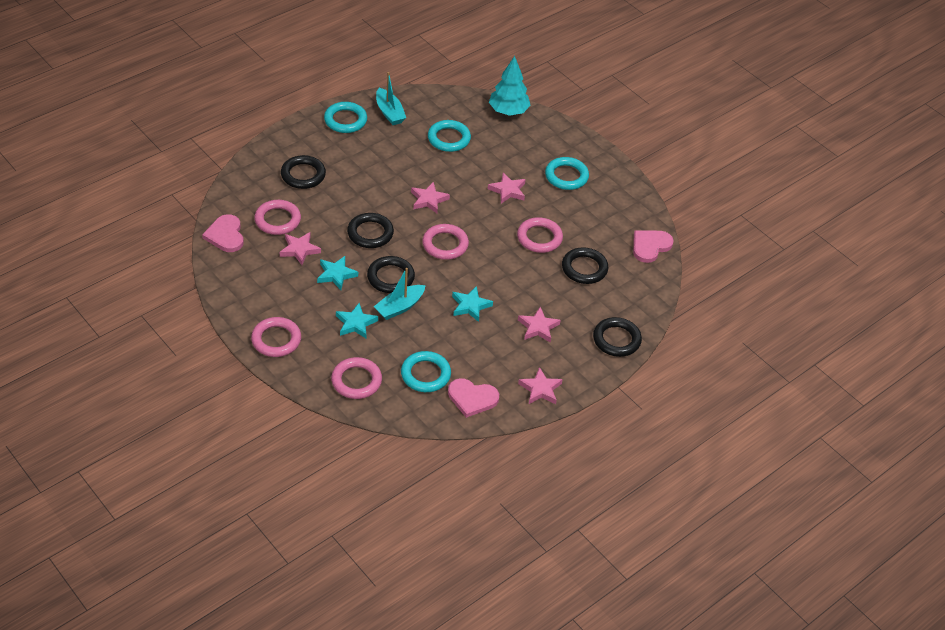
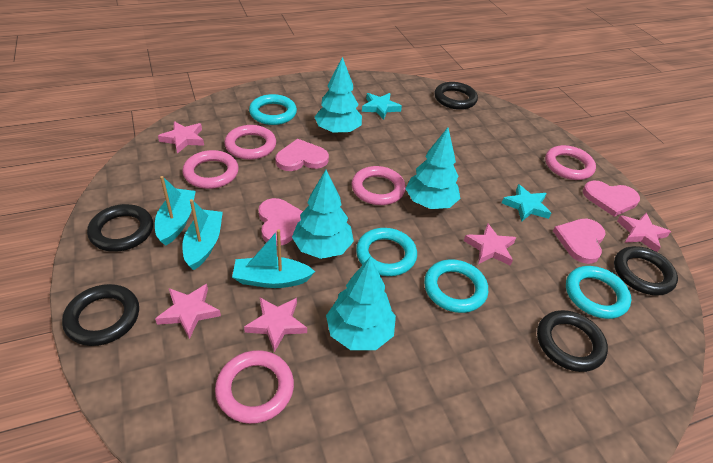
pink heart: [202,214,244,252] [448,378,499,418] [633,230,674,263] = 3 -> [258,198,303,246] [275,139,329,171] [553,219,606,264] [583,181,640,217] = 4
turquoise boat: [374,268,426,320] [376,72,406,125] = 2 -> [155,176,196,246] [182,199,223,270] [232,229,315,288] = 3
turquoise star: [317,256,358,290] [336,303,378,338] [452,286,493,322] = 3 -> [362,93,402,120] [502,184,551,222] = 2
turquoise tree: [489,56,531,116] = 1 -> [292,170,354,259] [314,57,362,134] [326,257,396,350] [405,127,460,209] = 4

